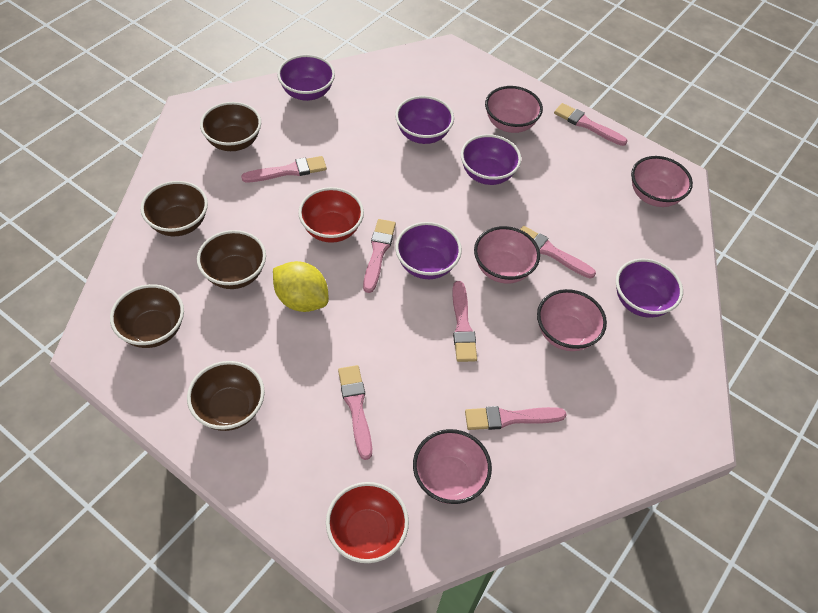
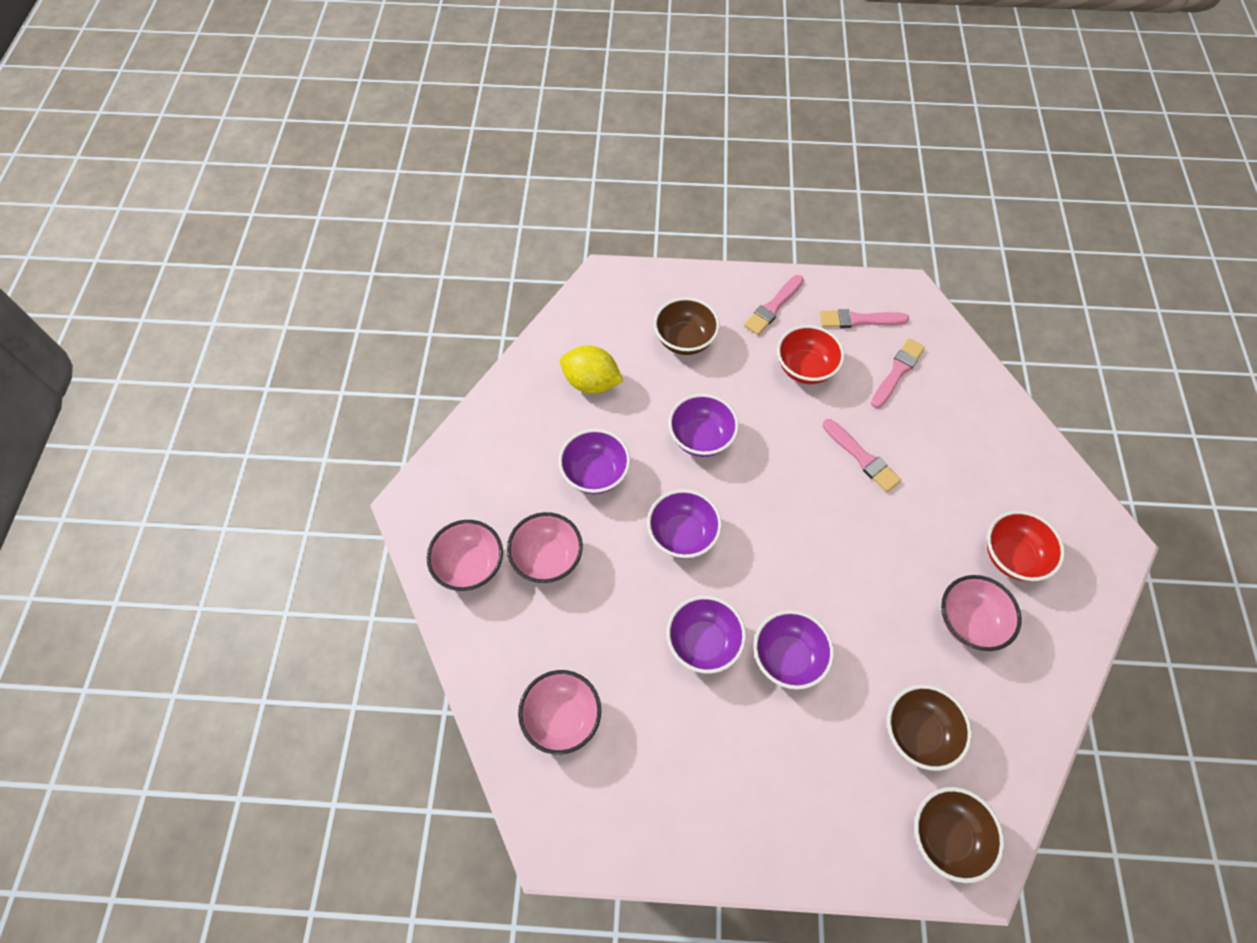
brown bowl: [110,284,184,348] [140,181,208,236] [187,361,265,431] [197,230,266,289] [200,102,261,151] = 5 -> [654,297,720,355] [887,685,972,771] [914,787,1004,883] = 3
pink bowl: [413,429,492,504] [474,226,540,284] [485,86,543,133] [537,289,607,351] [631,156,693,207] = 5 -> [427,520,503,591] [507,512,583,583] [518,670,601,755] [941,575,1022,651] = 4
pink brush: [241,156,327,182] [338,365,372,460] [363,219,396,293] [452,281,477,362] [465,406,566,430] [520,226,596,278] [554,103,628,146] = 7 -> [744,275,804,335] [820,309,909,328] [823,419,901,492] [871,339,925,408] = 4

